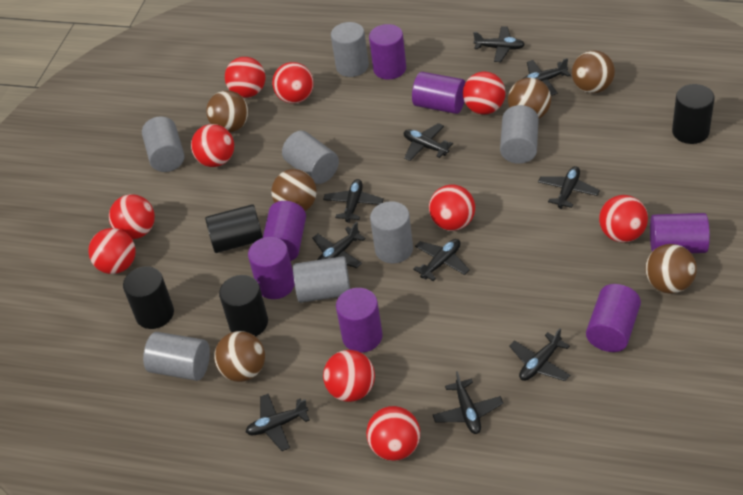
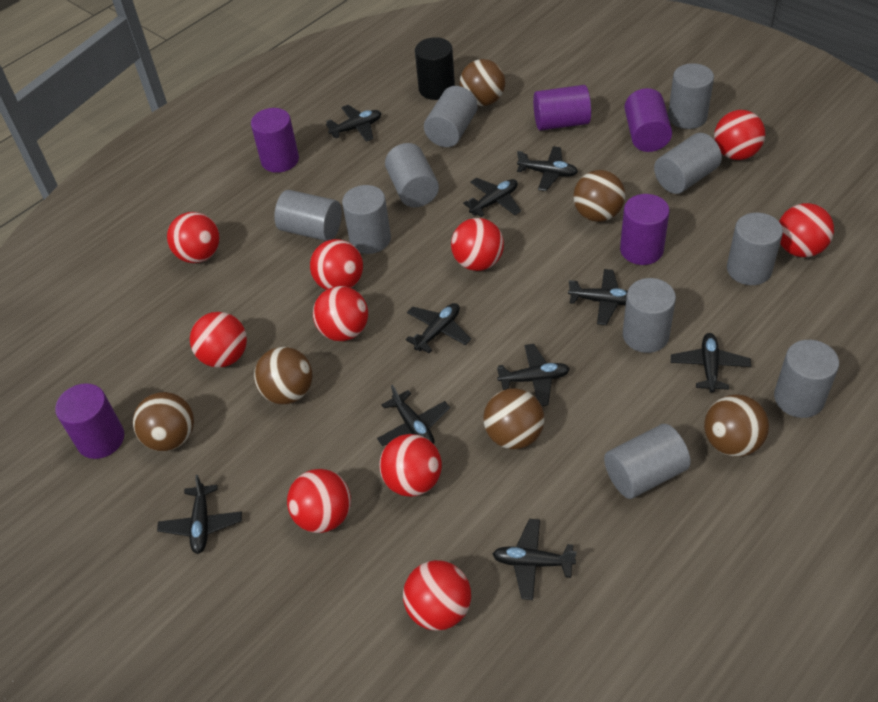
black cylinder: [123,266,174,329] [205,204,263,253] [219,275,268,336] [672,84,715,144] = 4 -> [415,37,455,100] = 1
grey cylinder: [142,116,185,172] [143,332,210,381] [282,131,339,184] [293,256,350,303] [331,22,369,77] [370,201,413,264] [500,105,539,164] = 7 -> [274,190,342,241] [342,185,391,254] [385,143,439,207] [424,86,478,147] [604,424,691,499] [623,278,676,353] [654,133,722,194] [668,63,714,129] [727,213,783,285] [774,340,839,418] = 10
purple cylinder: [248,237,295,299] [263,201,306,261] [336,288,383,353] [369,24,406,80] [412,72,466,114] [586,284,641,352] [650,213,710,253] = 7 -> [55,383,124,459] [251,108,299,173] [533,85,591,131] [620,194,670,265] [624,88,672,152] = 5

